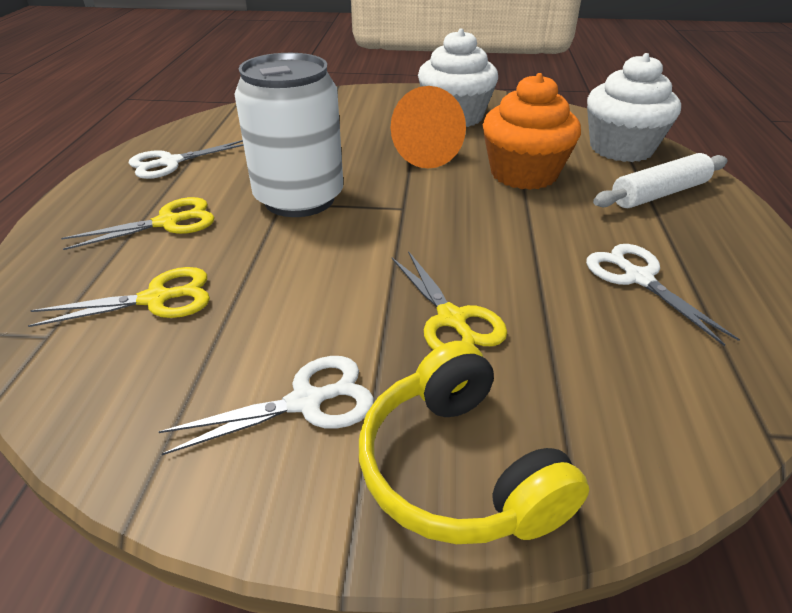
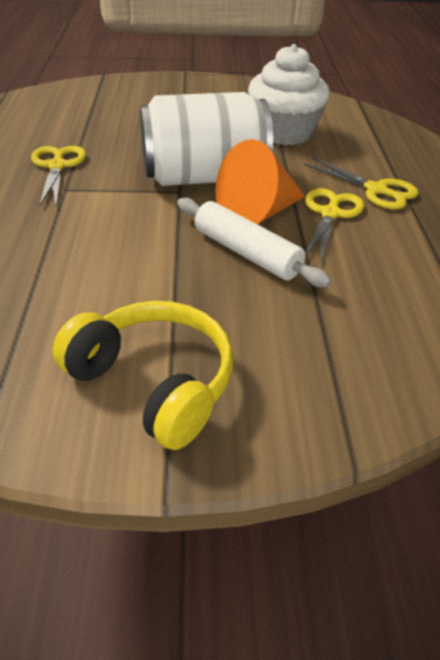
orange cupcake: [483,73,581,190] = 1 -> none = 0
white cupcake: [418,29,498,127] [587,53,681,162] = 2 -> [248,44,330,145] = 1
white scissors: [129,140,244,179] [158,356,374,455] [586,244,740,346] = 3 -> none = 0

